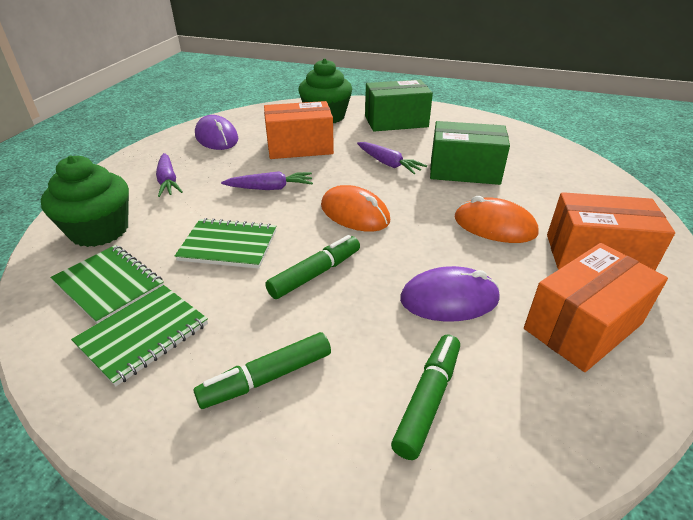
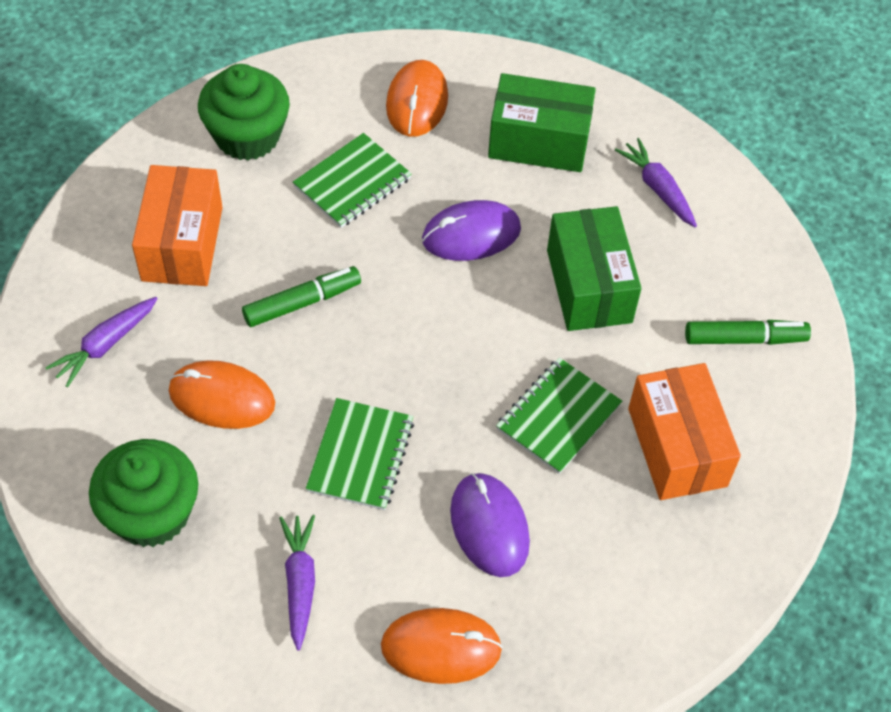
green marker: [194,332,331,409] [265,235,360,299] [391,334,460,460] = 3 -> [242,266,361,327] [685,320,811,345] = 2
orange box: [264,101,334,159] [524,243,668,372] [547,192,675,270] = 3 -> [132,165,223,286] [628,363,741,500] = 2
orange mouse: [321,185,390,232] [454,196,538,243] = 2 -> [169,360,275,429] [381,608,503,684] [386,60,448,137] = 3

